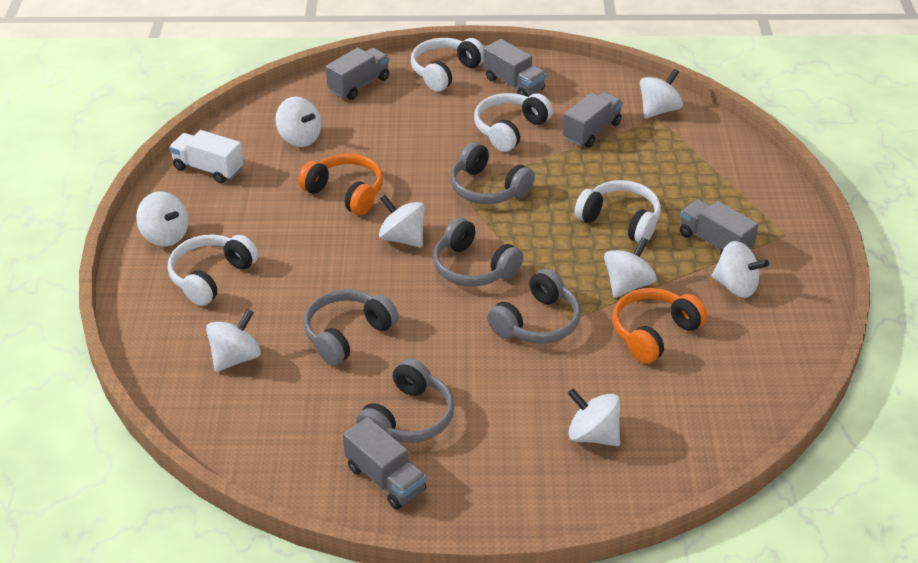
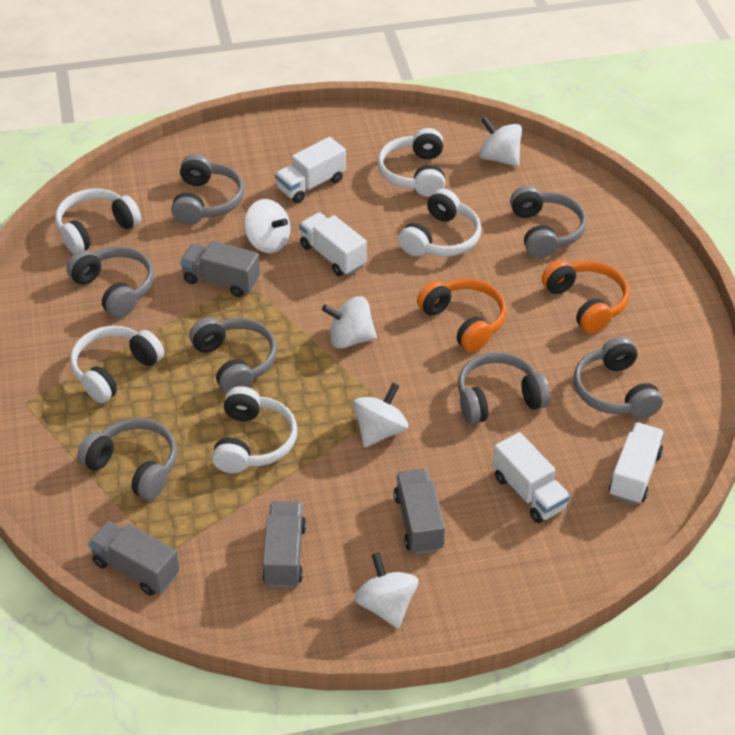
grey headphones: [303,289,399,366] [356,358,455,443] [433,217,523,287] [450,142,535,204] [487,268,581,344] = 5 -> [66,246,154,318] [77,418,177,500] [171,154,244,225] [189,318,277,394] [458,352,550,424] [510,186,587,258] [574,336,663,419] = 7
grey truck: [326,48,389,100] [343,417,427,510] [483,39,546,97] [563,92,623,148] [680,199,759,256] = 5 -> [88,521,180,596] [180,241,260,297] [262,501,306,588] [394,469,445,554] = 4
white headphones: [168,234,258,306] [411,38,484,92] [474,93,553,152] [574,180,661,243] = 4 -> [55,189,141,254] [70,326,164,403] [212,386,297,473] [378,128,445,197] [398,189,481,257] = 5
white spinning top: [136,191,188,246] [206,309,261,372] [276,96,321,147] [379,195,425,248] [568,389,620,446] [604,237,656,298] [640,69,683,118] [712,241,769,298] = 8 -> [244,199,290,253] [322,296,377,349] [353,383,408,448] [354,552,419,629] [479,117,522,167] = 5
white truck: [169,130,244,183] = 1 -> [275,137,346,203] [299,212,367,276] [493,432,570,523] [609,422,664,504] = 4

